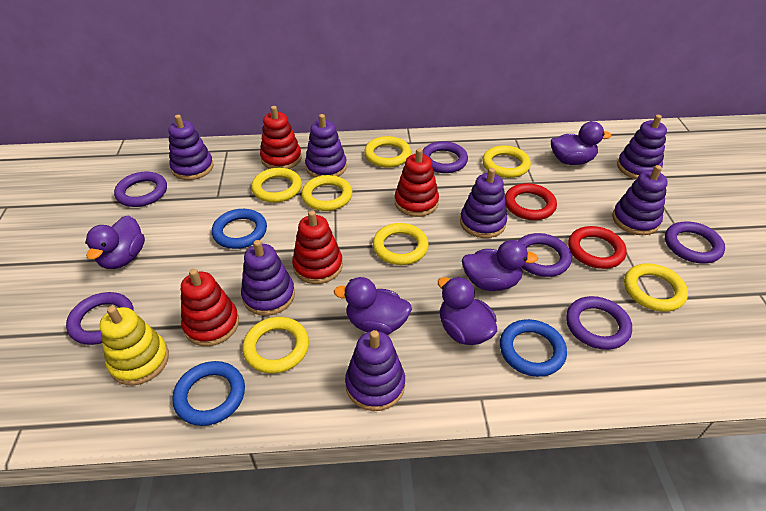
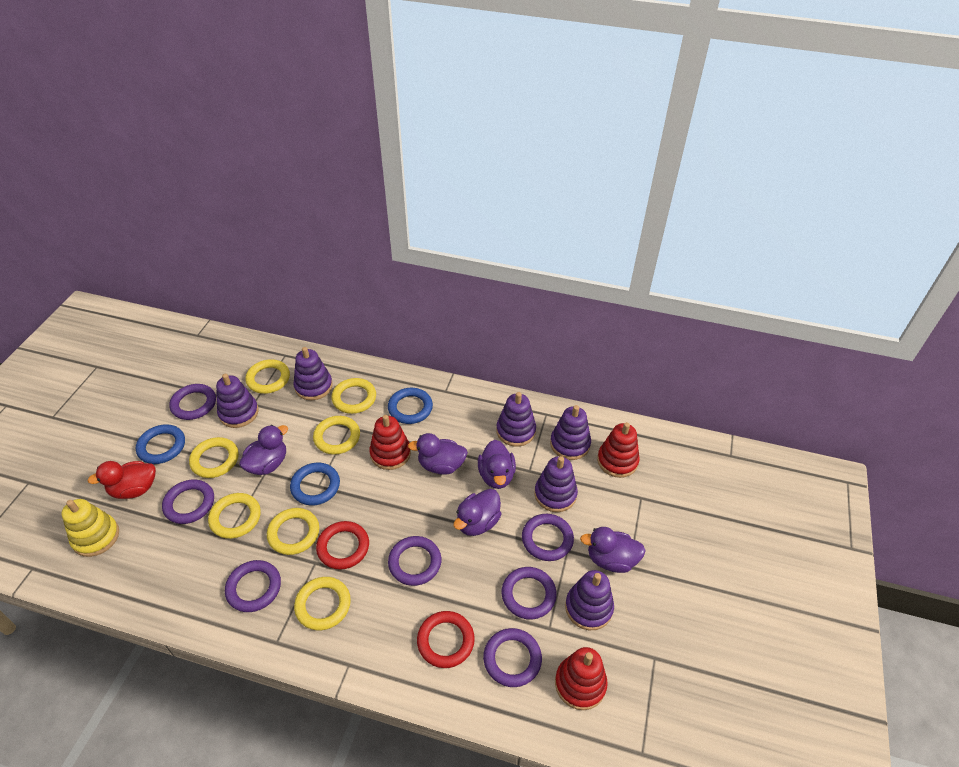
purple ring: [66,292,134,345] [114,171,167,207] [423,141,468,173] [518,233,572,277] [566,296,632,350] [665,221,725,264] = 6 -> [162,479,214,524] [169,384,216,420] [225,560,281,612] [388,536,441,586] [483,628,542,687] [502,567,557,619] [522,514,574,561] = 7
purple stacking toy: [168,115,214,180] [241,240,295,316] [305,114,347,178] [345,330,405,411] [460,168,507,238] [612,165,668,235] [617,115,667,179] = 7 -> [216,374,259,428] [293,347,333,400] [496,392,536,447] [534,456,578,512] [550,405,591,460] [565,570,614,630] = 6
red duck: none = 0 -> [87,461,156,499] = 1
red stacking toy: [181,269,239,346] [260,106,302,169] [292,210,343,284] [395,148,439,217] = 4 -> [369,415,411,470] [555,647,608,710] [597,422,640,478] = 3

